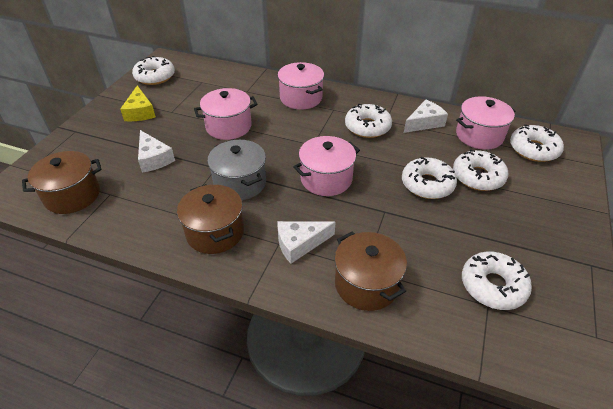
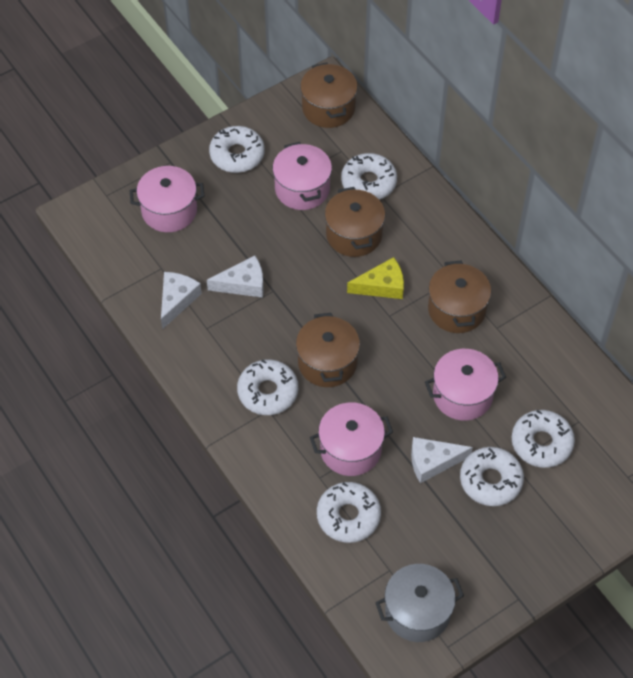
brown pot: [22,151,102,214] [177,184,244,254] [334,231,407,311] = 3 -> [296,313,360,387] [300,62,358,128] [325,187,385,257] [428,260,491,333] = 4

